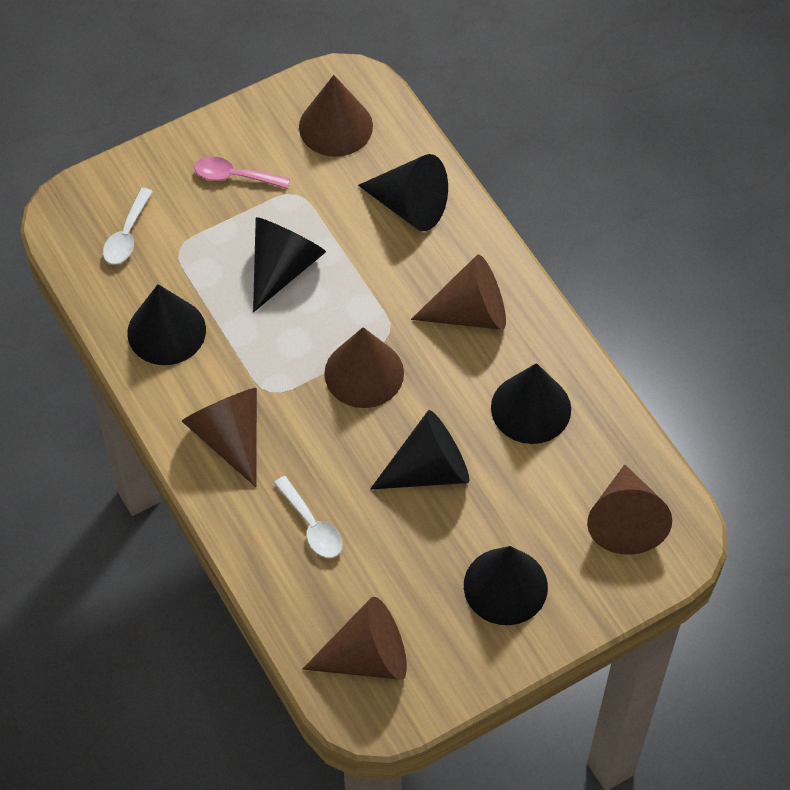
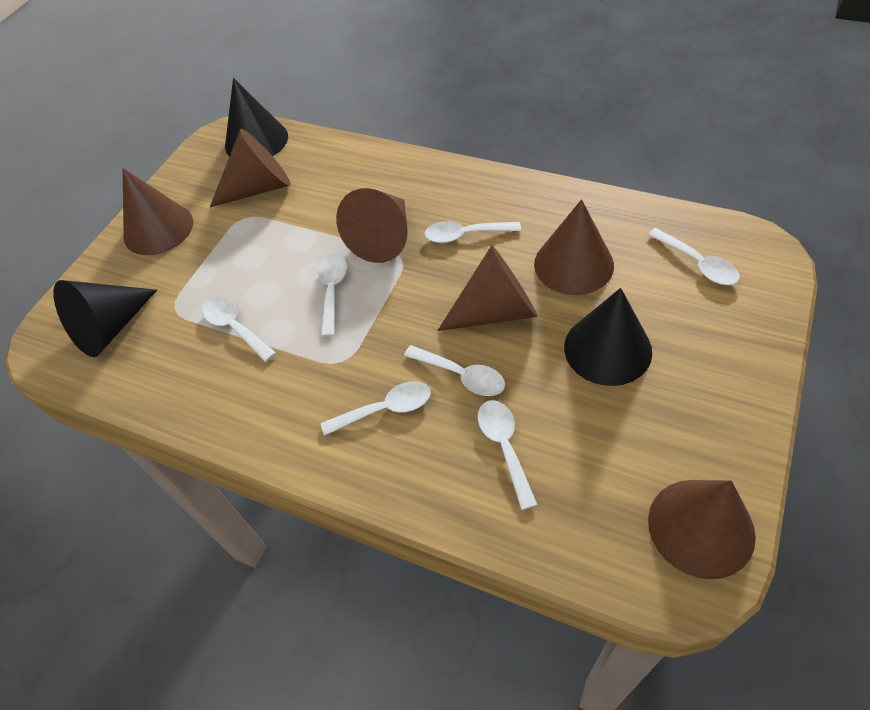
black cone: [127,284,206,365] [253,217,326,312] [358,154,448,231] [370,410,469,489] [464,546,548,625] [491,363,571,444] = 6 -> [53,280,157,357] [225,78,288,156] [564,288,652,386] = 3
pink spoon: [194,156,290,188] = 1 -> none = 0
white spoon: [103,188,153,265] [274,476,343,558] = 2 -> [202,298,276,362] [318,254,347,337] [321,381,431,436] [404,345,505,396] [424,221,521,243] [478,400,537,510] [648,228,740,285] = 7

